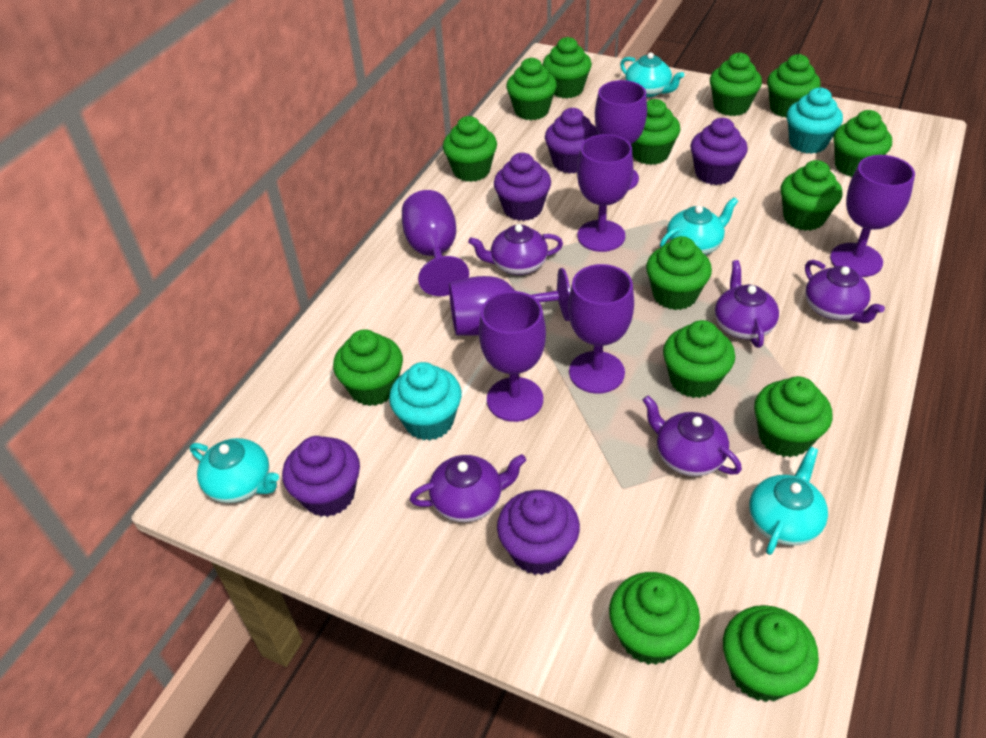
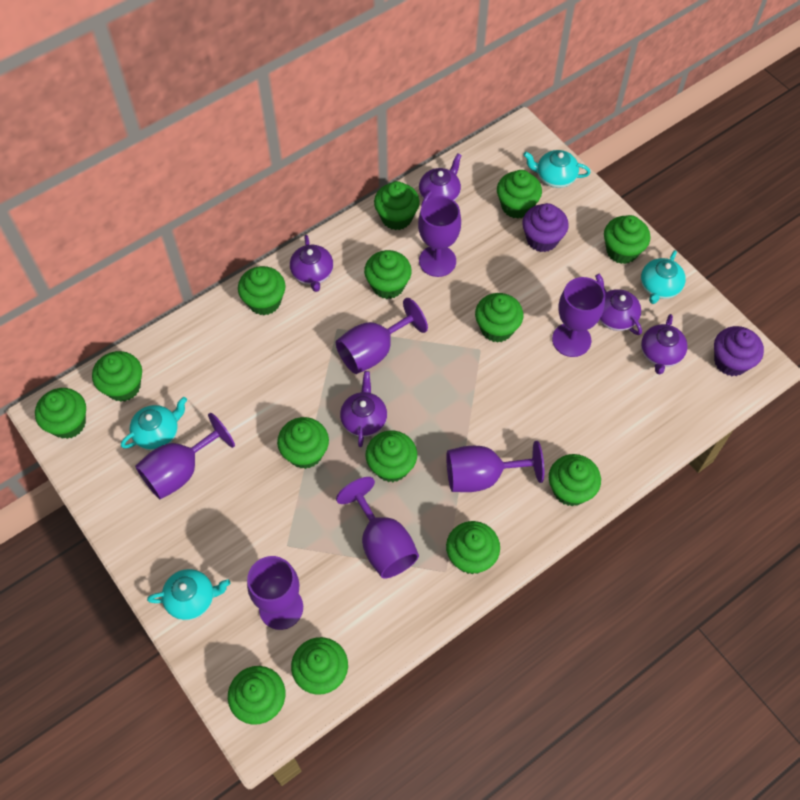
purple cupcake: [282,436,360,517] [494,153,551,221] [497,490,580,575] [545,108,598,174] [690,118,748,185] = 5 -> [522,203,569,252] [714,326,764,376] = 2
turquoise cupcake: [389,362,462,441] [787,88,843,154] = 2 -> none = 0

